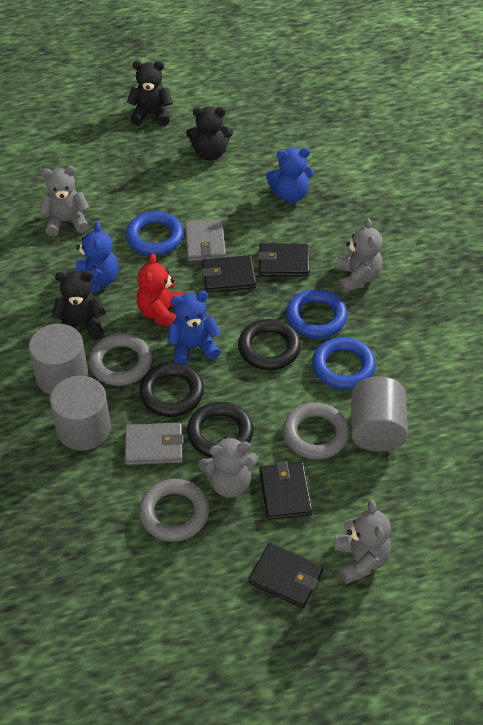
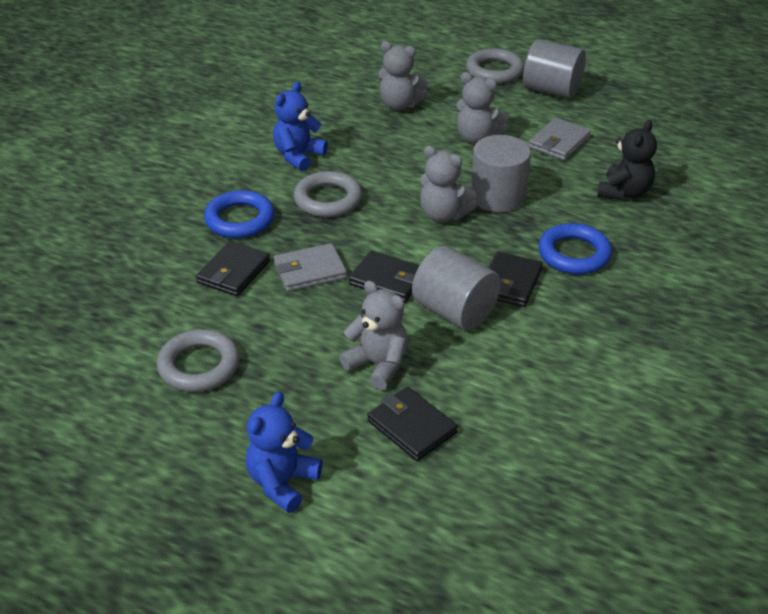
black ring: [139,363,204,417] [187,402,253,458] [238,319,301,370] = 3 -> none = 0
black teddy bear: [51,271,106,340] [127,61,173,126] [186,106,233,161] = 3 -> [597,120,657,200] = 1
blue ring: [126,211,184,256] [286,289,348,338] [312,337,376,390] = 3 -> [204,190,275,238] [538,223,612,274] = 2
blue teddy bear: [75,221,118,293] [167,291,221,365] [266,148,314,203] = 3 -> [246,392,323,513] [273,82,328,171] = 2
red teddy bear: [137,253,183,327] = 1 -> none = 0

